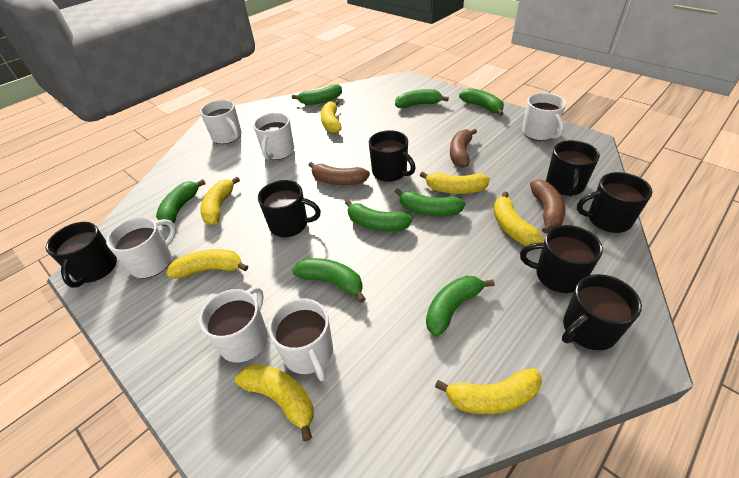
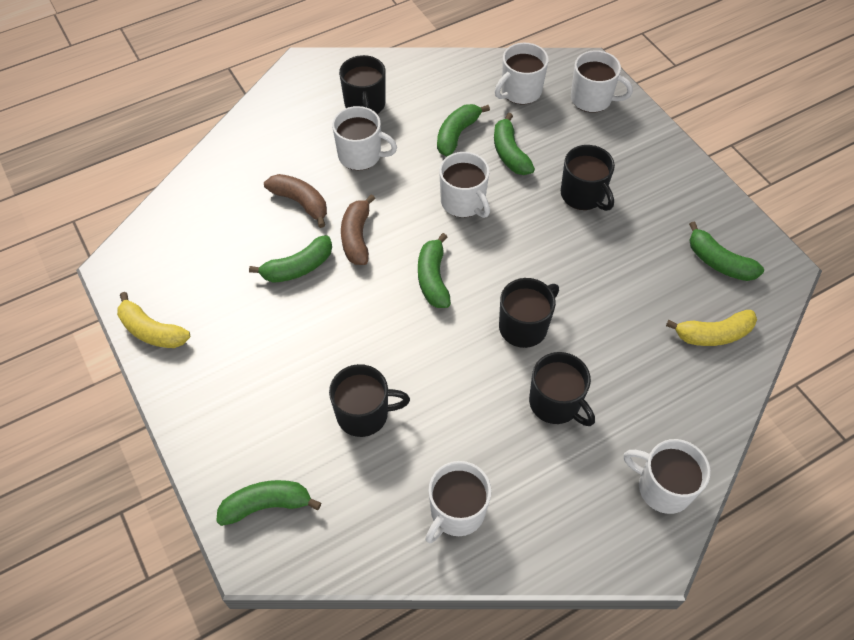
black mug: [46,222,117,288] [258,180,321,237] [369,130,415,182] [520,225,603,293] [546,140,600,196] [562,274,642,350] [577,172,653,233] = 7 -> [329,364,410,437] [339,55,386,114] [499,278,559,348] [529,352,595,426] [561,145,615,211] = 5
brown banana: [309,162,370,185] [450,128,477,168] [530,179,566,233] = 3 -> [264,174,327,228] [341,194,375,265] = 2
green banana: [156,179,206,227] [292,85,342,105] [292,258,365,303] [345,200,413,232] [395,89,449,108] [395,188,465,216] [426,276,494,337] [459,88,504,116] = 8 -> [216,480,321,526] [249,235,332,283] [418,233,451,308] [437,104,490,157] [494,113,535,175] [689,222,764,281] = 6
yellow banana: [166,249,248,279] [200,177,240,225] [235,364,314,441] [321,100,342,133] [420,172,490,194] [435,368,542,414] [494,191,544,246] = 7 -> [117,292,190,348] [666,310,757,346] = 2

